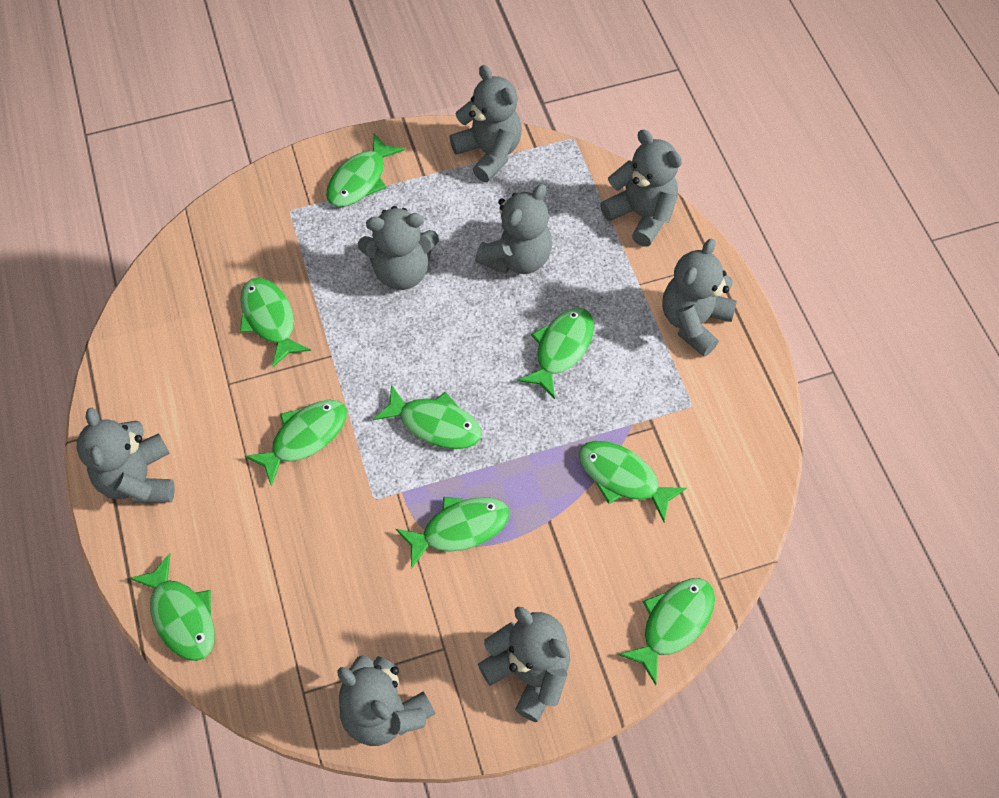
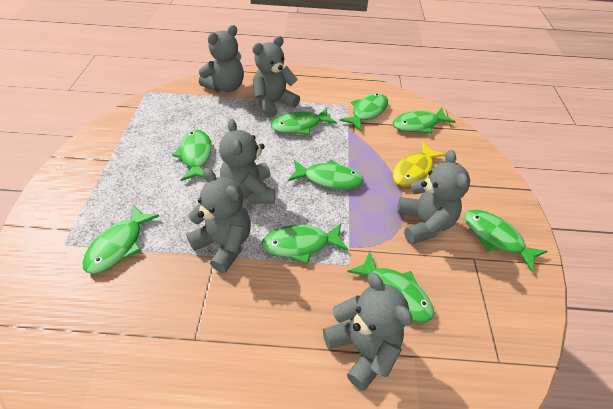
grey teddy bear: [76,407,175,503] [337,655,436,746] [358,206,439,290] [449,65,522,182] [475,184,552,274] [478,607,570,722] [600,129,682,247] [663,238,737,357] = 8 -> [186,168,251,273] [199,25,244,92] [219,119,275,204] [252,36,300,118] [323,272,412,391] [397,150,470,244] = 6
yellow fish: none = 0 -> [393,142,446,187] = 1

